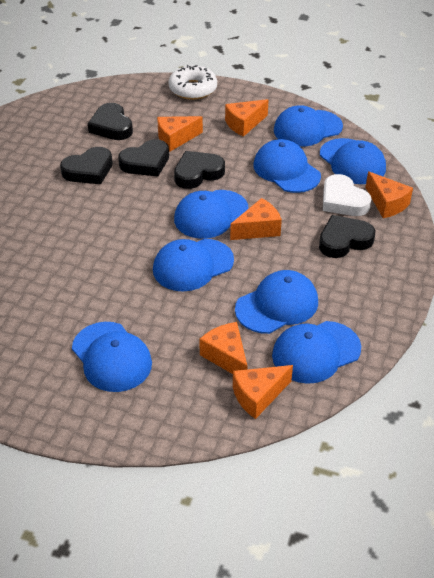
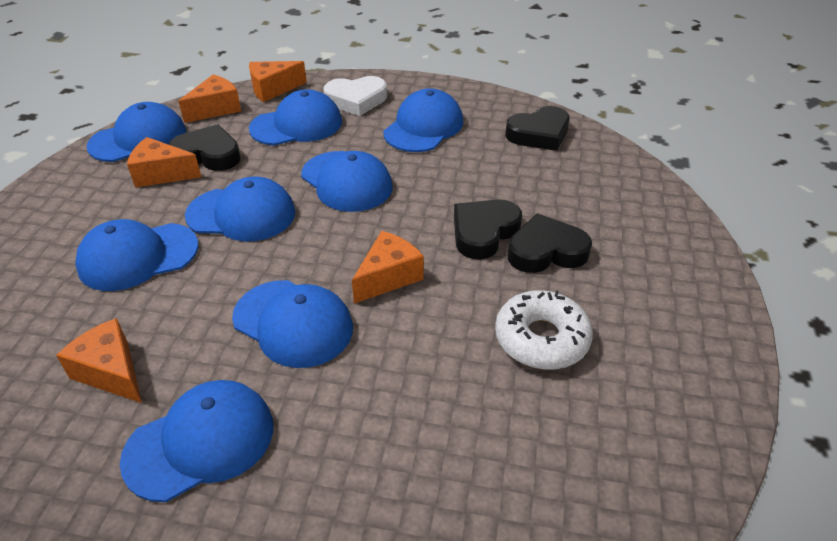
black heart: [60,147,113,184] [88,103,133,140] [118,139,169,177] [174,151,225,189] [319,215,375,258] = 5 -> [168,124,241,171] [454,199,522,259] [505,106,570,151] [507,213,592,273] = 4
orange cheese: [157,116,203,151] [199,322,248,374] [225,99,268,137] [230,198,282,240] [233,365,293,419] [366,171,413,218] = 6 -> [56,318,142,403] [127,137,201,187] [178,75,241,123] [249,61,307,102] [352,231,424,304] = 5

